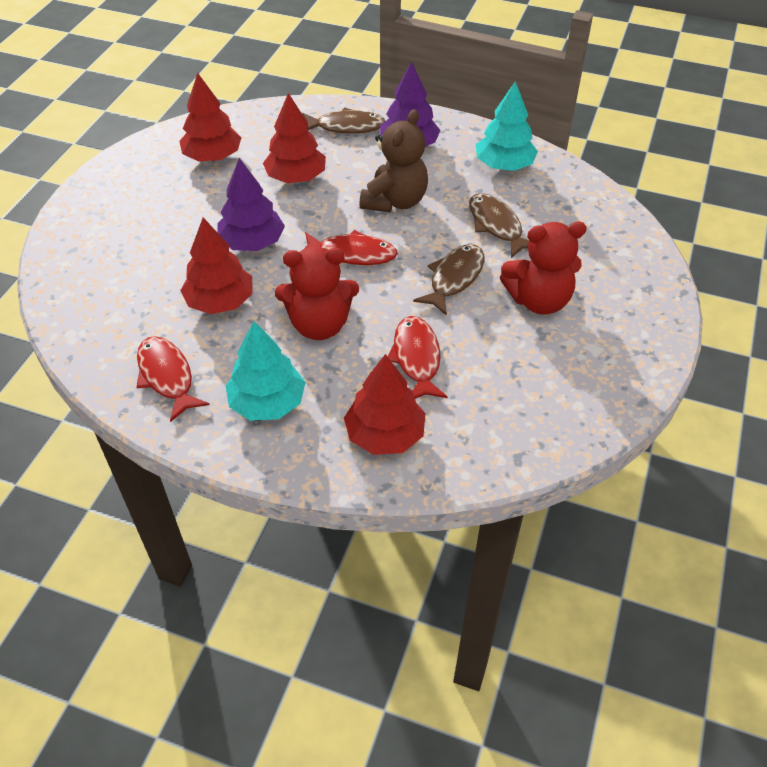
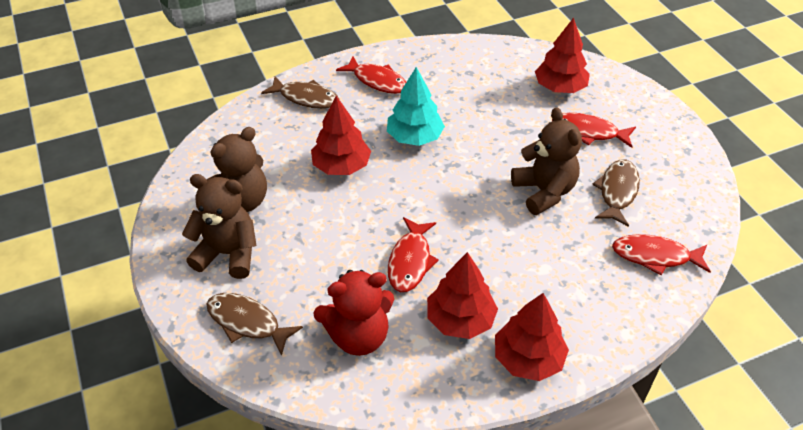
brown teddy bear: [360,109,428,212] = 1 -> [182,174,257,279] [206,127,267,212] [511,107,582,215] = 3
purple tree: [217,158,285,251] [380,61,441,147] = 2 -> none = 0
red fish: [137,336,210,422] [304,230,398,265] [387,316,448,399] = 3 -> [336,56,406,94] [388,217,439,292] [552,113,636,148] [612,234,711,276] = 4
red teddy bear: [275,247,359,340] [500,222,587,315] = 2 -> [313,270,394,356] = 1
turquoise tree: [226,321,305,421] [476,81,538,171] = 2 -> [387,67,445,146] = 1

